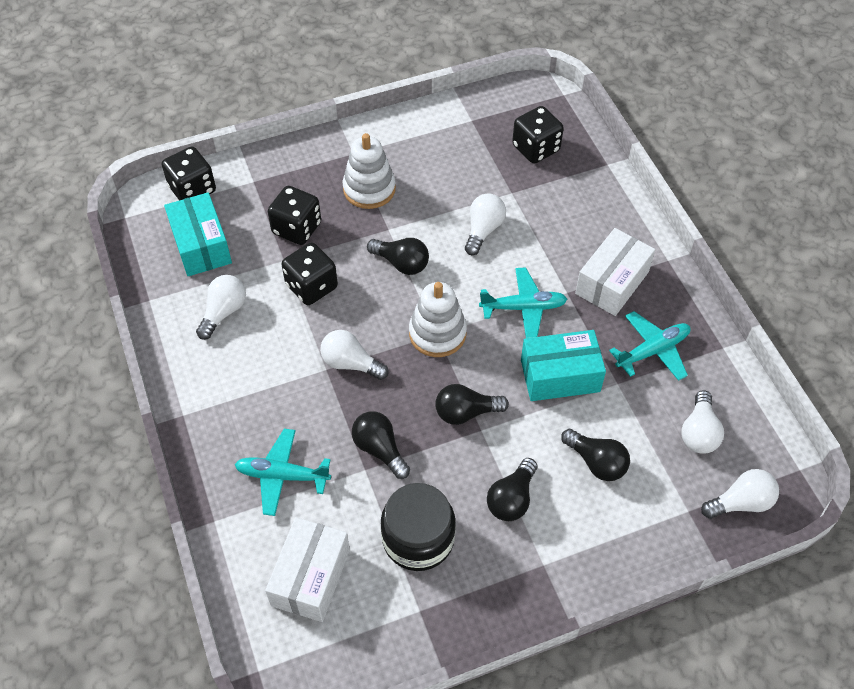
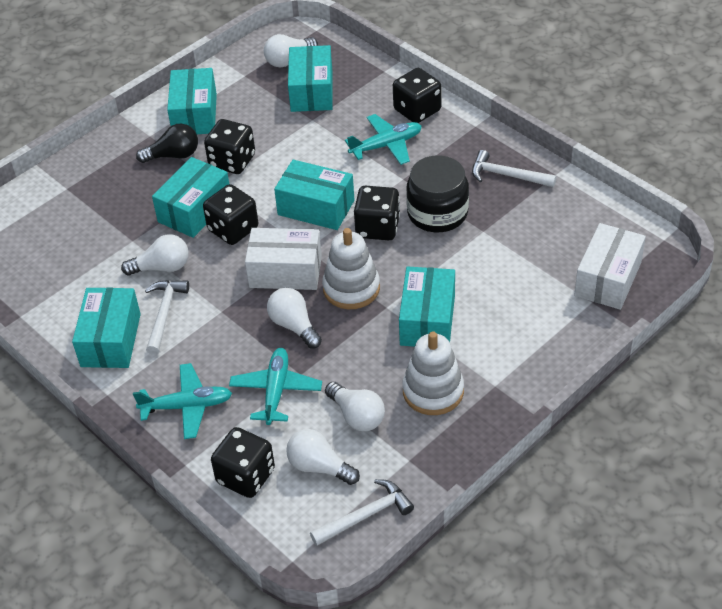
black dice: [162,146,216,200] [268,186,321,245] [282,242,338,305] [512,106,564,164] = 4 -> [203,184,258,245] [204,119,255,174] [211,427,275,498] [354,186,400,240] [393,68,441,123] = 5
black light bulb: [352,411,410,479] [367,238,429,275] [435,384,509,425] [487,458,537,521] [561,429,630,481] = 5 -> [136,124,198,163] = 1
turquoise box: [164,192,232,276] [521,330,606,401] = 2 -> [72,288,141,368] [152,157,229,238] [167,68,217,134] [274,160,354,230] [288,45,333,112] [399,266,455,347] = 6
white hammer: none = 0 -> [145,280,189,355] [310,479,414,546] [472,150,556,187] = 3

